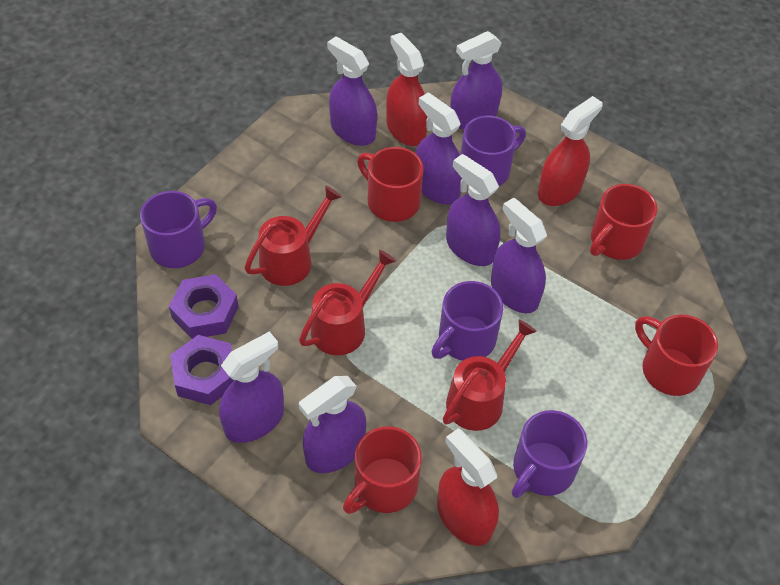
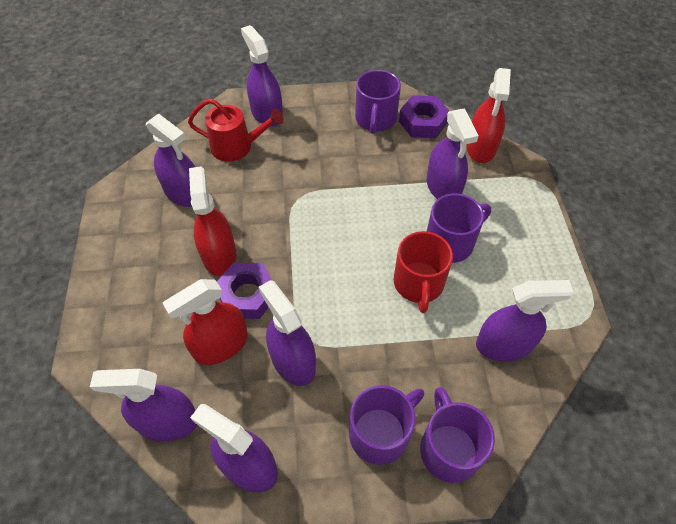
red mug: [343,426,422,514] [357,147,423,222] [590,184,658,260] [635,315,718,396] = 4 -> [393,231,453,313] = 1
red watering can: [245,186,342,286] [299,250,396,355] [443,320,537,431] = 3 -> [188,99,284,162] = 1

